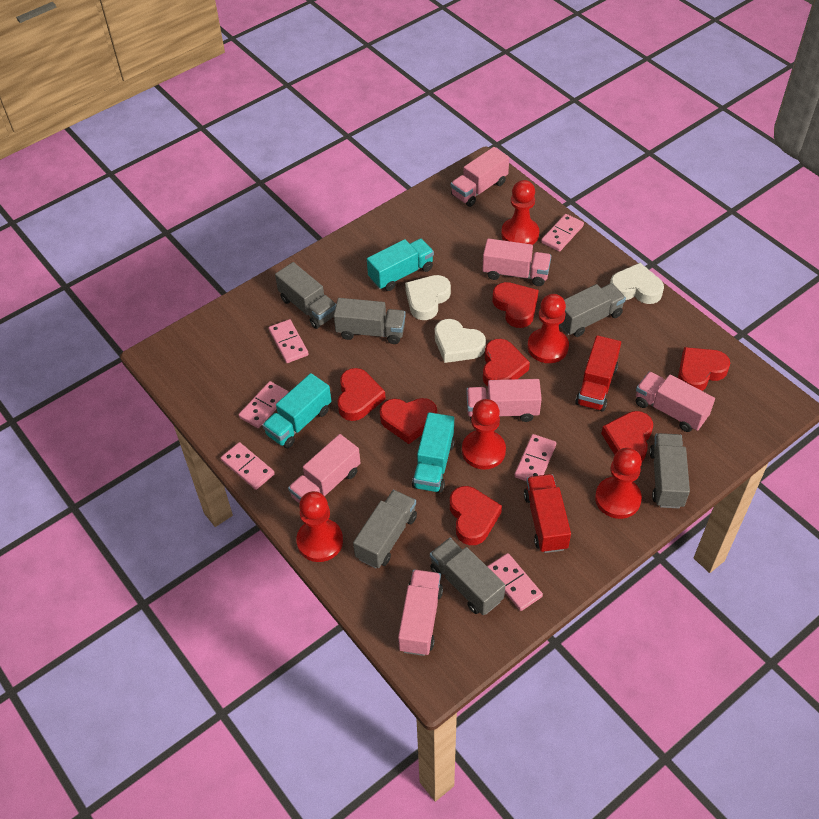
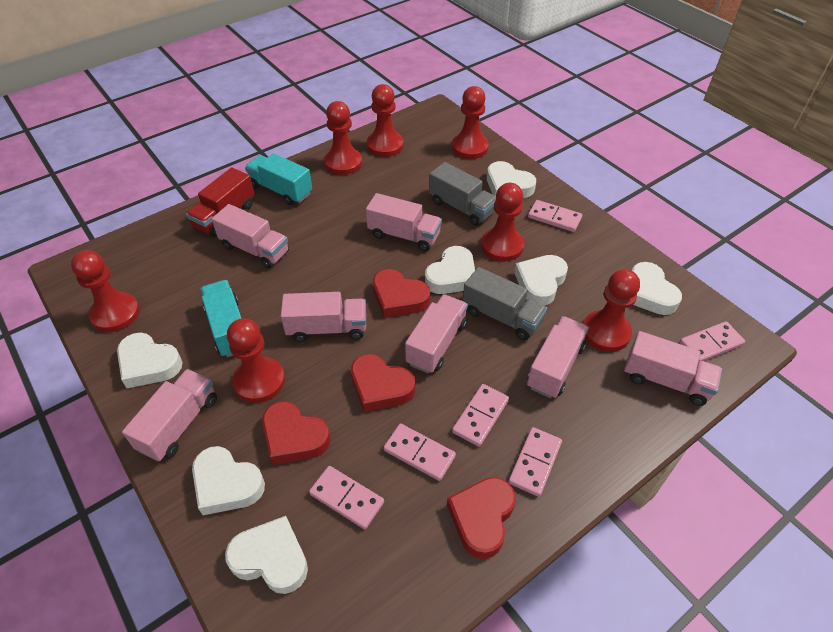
grey truck: [275,262,336,329] [334,298,406,344] [353,490,417,568] [430,538,505,615] [559,283,626,337] [649,433,690,508] = 6 -> [429,162,496,226] [463,267,547,340] = 2
pink truck: [288,434,360,503] [398,569,443,656] [451,147,509,207] [466,379,542,422] [482,238,551,286] [636,371,715,432] = 6 -> [122,369,217,461] [212,204,289,269] [281,292,366,342] [366,193,442,251] [405,294,468,374] [527,316,589,398] [624,331,722,406] = 7
red heart: [337,368,386,421] [380,398,437,444] [450,486,502,545] [483,339,530,387] [492,282,539,328] [601,411,653,462] [678,347,730,391] = 7 -> [262,401,330,465] [351,354,415,412] [373,269,430,318] [447,477,516,559] = 4
red pawn: [296,491,343,562] [462,399,506,469] [501,180,539,245] [527,294,569,363] [595,448,642,519] = 5 -> [71,250,140,332] [227,318,285,403] [324,101,362,175] [367,84,403,157] [452,86,489,159] [481,183,524,261] [583,269,640,352] = 7
red truck: [524,474,571,553] [575,335,621,412] = 2 -> [186,167,255,237] = 1
turquoise truck: [262,373,331,448] [367,239,434,291] [412,412,455,493] = 3 -> [200,280,242,357] [245,153,312,205] = 2
white heart: [405,275,451,320] [435,319,486,363] [610,263,664,304] = 3 -> [117,333,183,388] [192,446,265,515] [225,516,308,594] [425,246,475,294] [487,161,536,198] [514,255,568,306] [632,262,682,315] = 7

